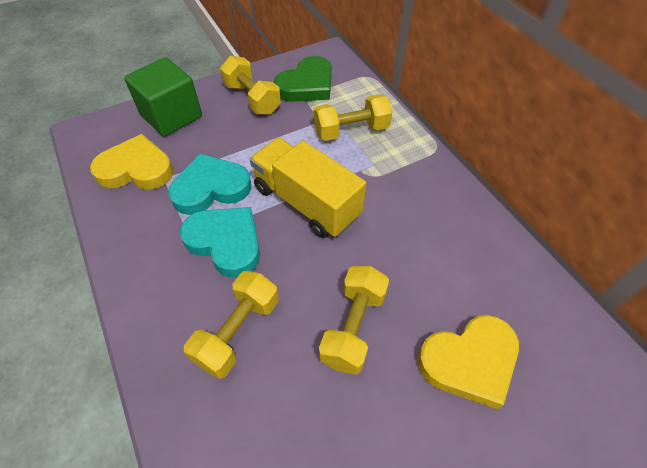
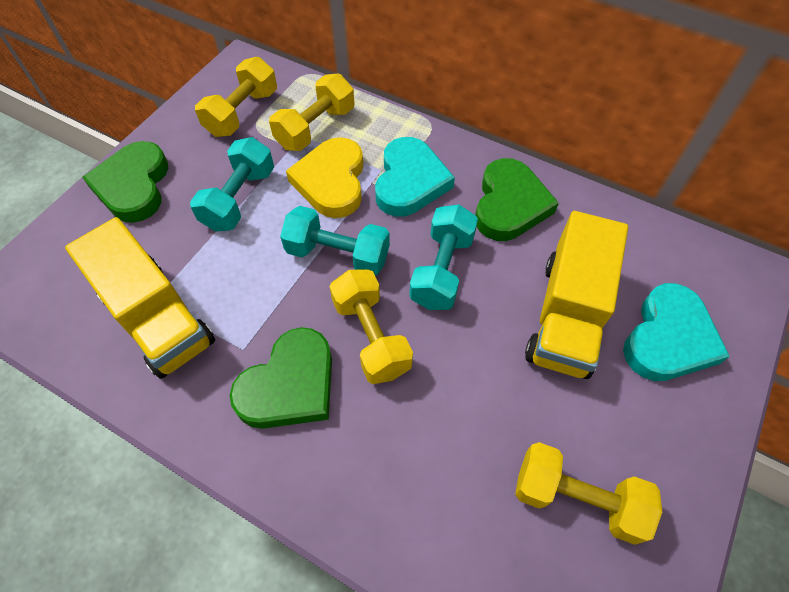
green cube: [124,57,202,137] = 1 -> none = 0
green heart: [274,56,332,102] = 1 -> [82,141,168,223] [230,327,332,429] [475,158,559,241] = 3
turquoise dumbbell: none = 0 -> [190,137,274,232] [280,206,390,276] [409,204,478,310] = 3
yellow heart: [90,134,173,190] [418,315,519,410] = 2 -> [286,137,363,218] = 1
yellow truck: [250,138,366,238] = 1 -> [65,217,215,379] [525,211,628,379] = 2

